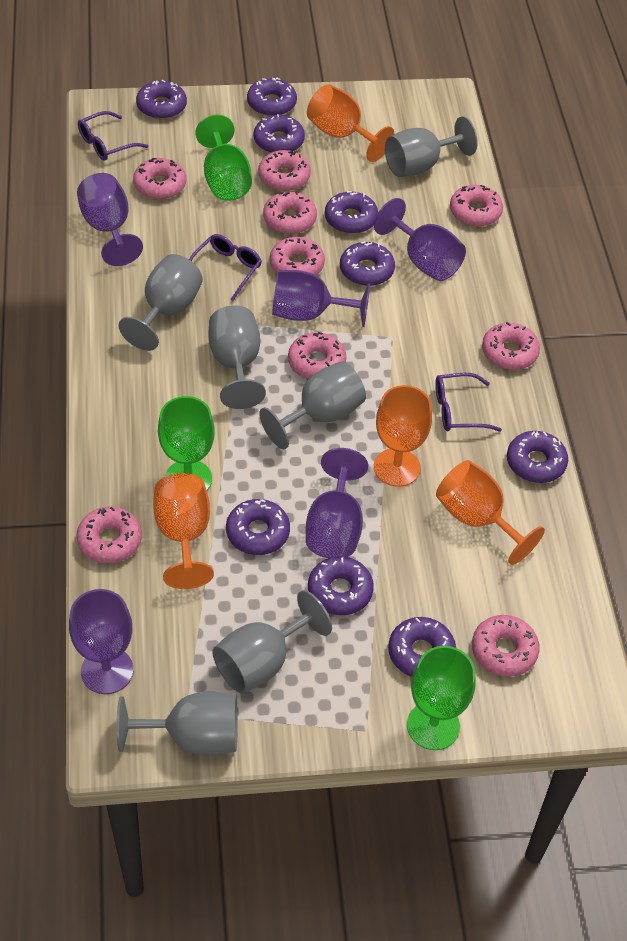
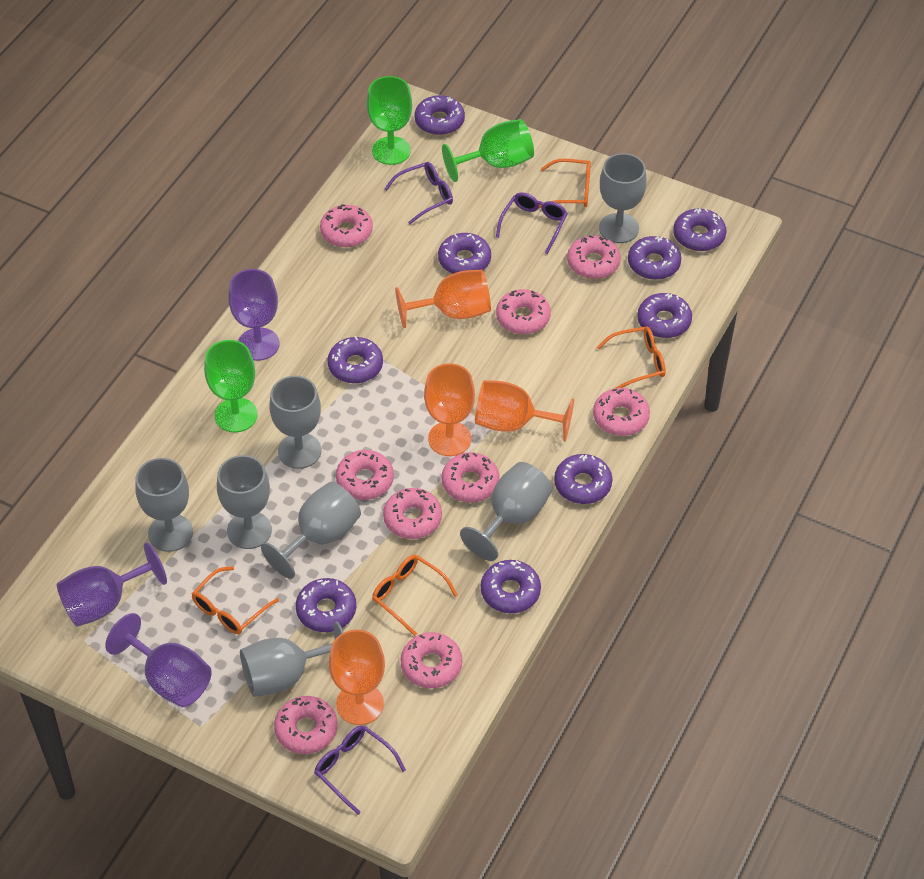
grey goblet: [116,692,238,755] [118,254,203,351] [209,305,266,409] [212,590,332,694] [259,361,366,449] [385,116,478,177] = 6 -> [135,458,193,552] [217,455,272,549] [240,621,344,697] [261,482,361,579] [270,376,321,469] [460,462,552,561] [599,153,647,243] = 7
orange glasses: none = 0 -> [191,566,279,634] [372,555,457,636] [539,159,591,208] [597,327,666,388] = 4
purple goblet: [69,589,133,694] [77,173,143,266] [272,270,370,327] [306,448,368,558] [374,198,466,281] = 5 -> [57,542,167,627] [105,613,212,707] [228,269,279,361] = 3

